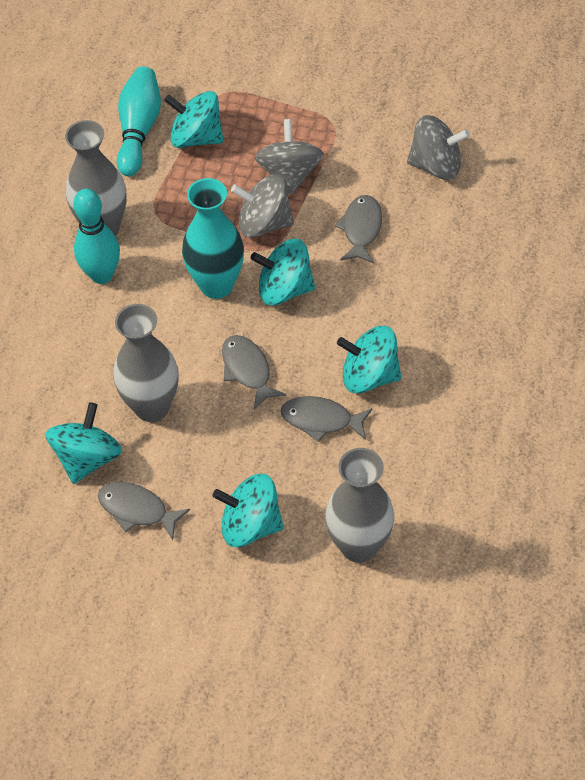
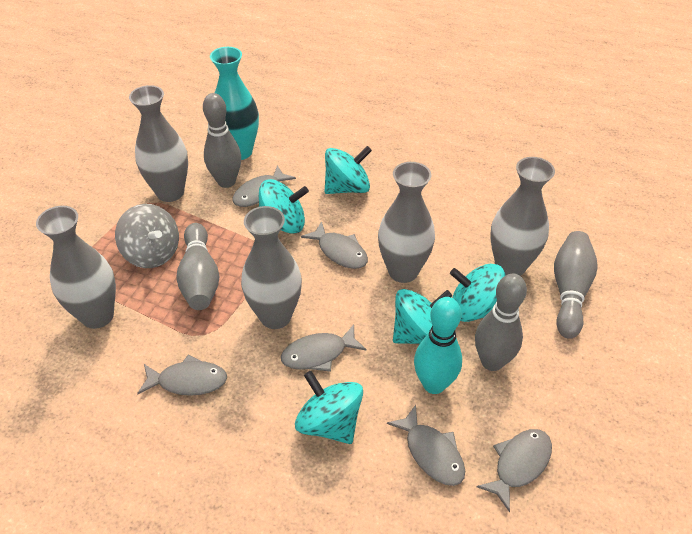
grey bowling pin: none = 0 -> [176,223,219,310] [203,93,241,188] [475,274,527,371] [554,231,598,339] = 4
grey fish: [98,482,190,540] [222,335,286,409] [281,396,372,442] [335,195,382,264] = 4 -> [137,355,227,396] [232,165,296,207] [281,325,367,372] [301,221,368,269] [387,405,465,486] [476,429,552,512] = 6
grey spinning top: [231,174,294,238] [255,119,324,195] [407,115,470,180] = 3 -> [115,204,179,268] = 1
grey vase: [65,120,127,236] [113,304,179,422] [325,448,394,563] = 3 -> [36,206,116,329] [129,85,188,202] [241,206,302,329] [378,162,435,283] [490,157,555,276] = 5
turquoise bowling pin: [73,188,120,284] [117,66,161,176] = 2 -> [414,297,462,394] = 1

